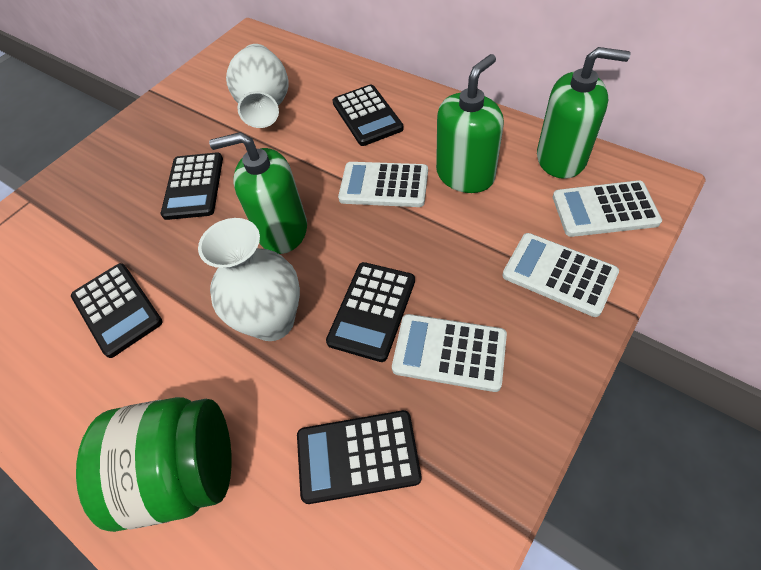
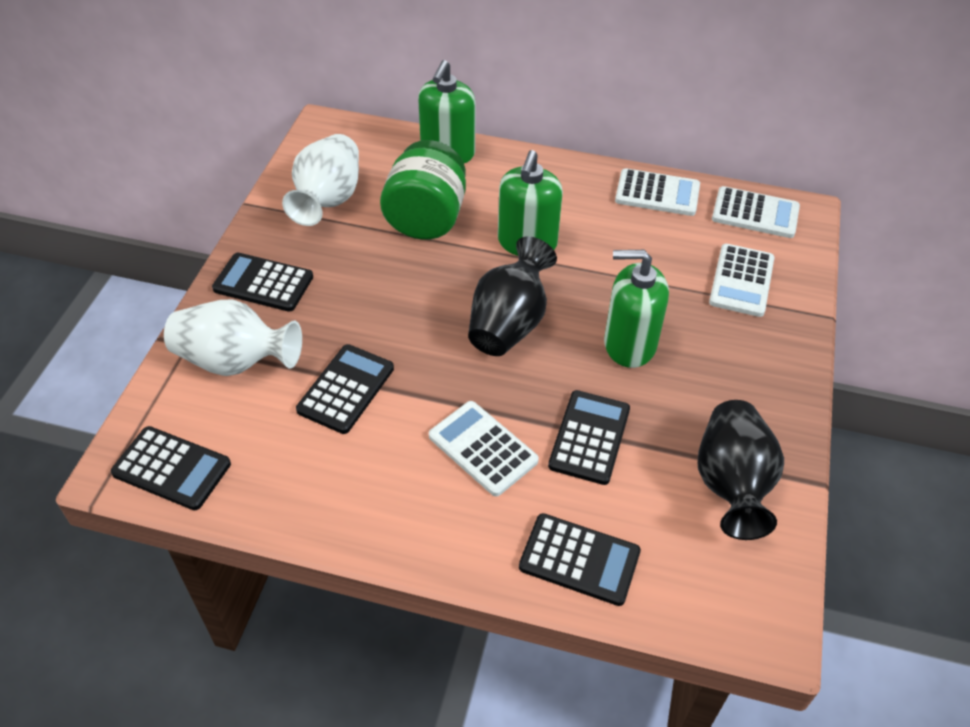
black vase: none = 0 -> [468,237,557,356] [698,400,784,540] = 2

